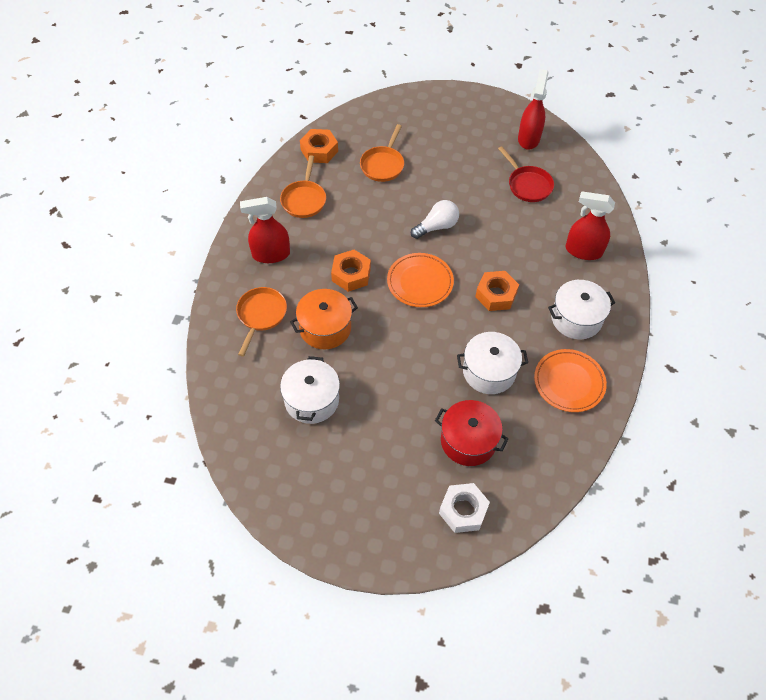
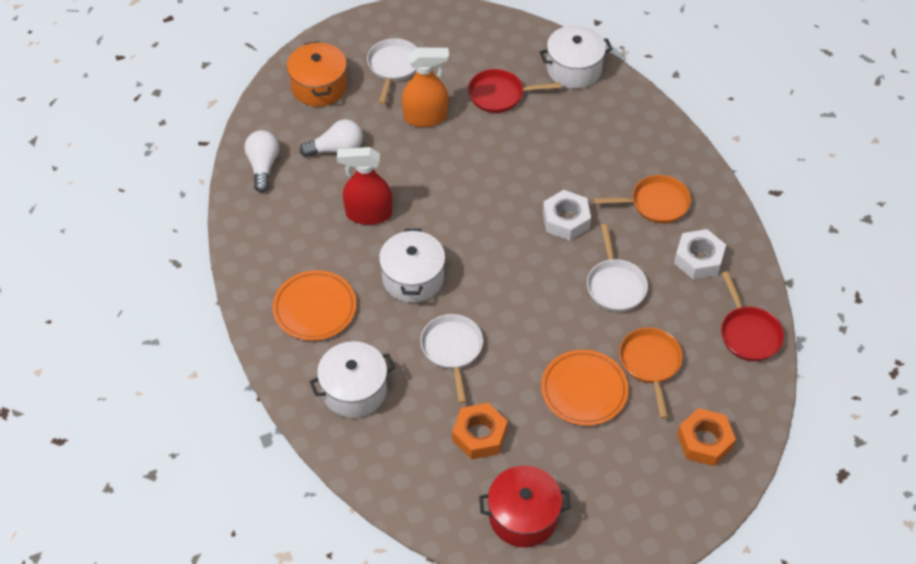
orange nut: [300,129,338,163] [331,250,371,292] [475,271,519,311] = 3 -> [452,403,508,460] [677,408,736,466] = 2
orange pan: [236,287,287,357] [280,155,326,218] [360,124,404,182] = 3 -> [593,175,691,223] [619,328,683,419] = 2
orange spray bottle: none = 0 -> [402,48,449,127] = 1
red pan: [498,146,554,202] = 1 -> [468,69,561,113] [721,271,784,361] = 2
red spray bottle: [240,197,290,263] [518,69,549,150] [566,191,615,260] = 3 -> [337,147,392,225] = 1
white light bulb: [411,200,459,239] = 1 -> [244,130,279,192] [300,119,363,157] = 2
white nut: [439,483,490,533] = 1 -> [543,190,591,241] [674,229,726,279] = 2
white pan: none = 0 -> [367,38,417,104] [420,314,483,404] [587,224,648,312] = 3

